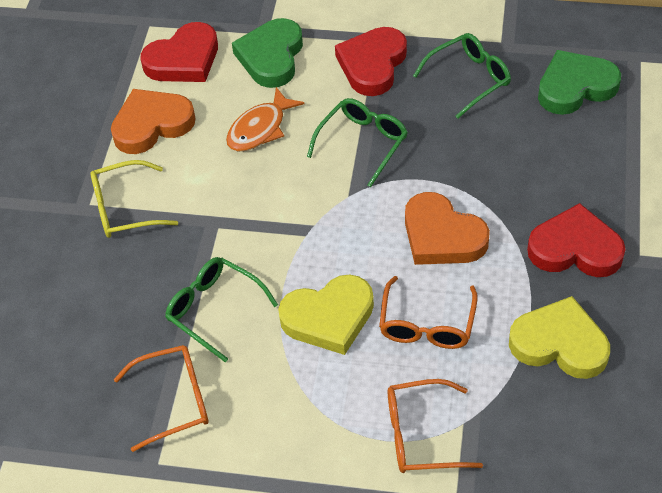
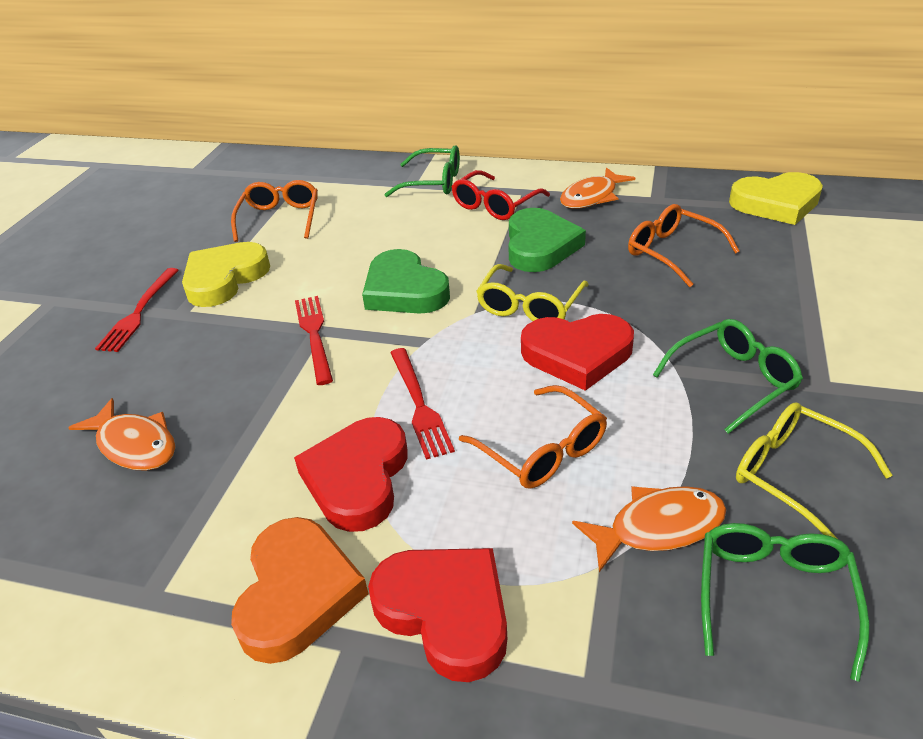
orange fish: [226,87,304,151] = 1 -> [68,398,176,471] [560,167,635,209] [572,486,726,572] = 3
orange heart: [111,89,196,154] [405,192,490,265] = 2 -> [231,517,368,664] = 1
red fork: none = 0 -> [95,268,179,352] [295,296,333,385] [390,348,455,460] = 3
red glasses: none = 0 -> [451,170,550,220] = 1
yellow glasses: [91,160,178,238] = 1 -> [476,264,589,321] [736,402,893,539] = 2

